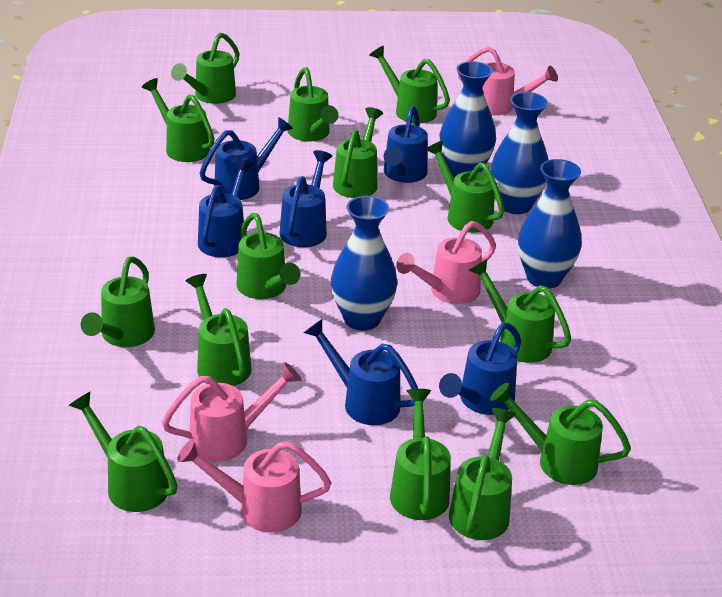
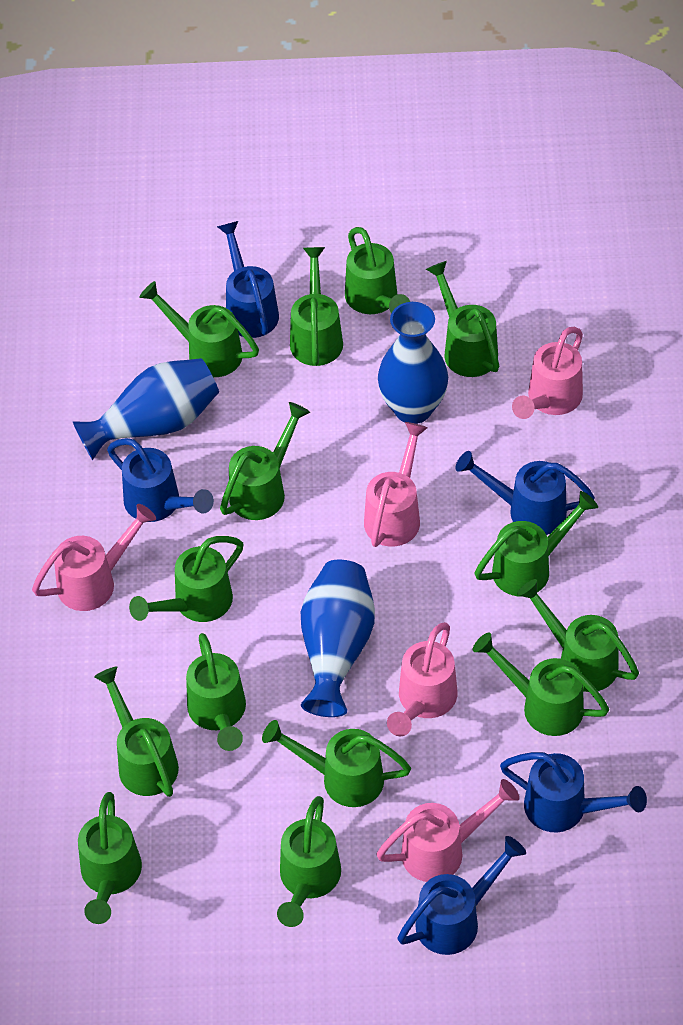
blue vase: [331,196,398,331] [439,61,496,178] [491,92,549,214] [518,159,582,289] = 4 -> [72,358,219,460] [301,560,375,717] [378,302,448,424] = 3
blue watering can: [198,159,254,257] [200,117,293,200] [280,150,332,247] [304,319,418,425] [384,106,428,183] [439,323,521,415] = 6 -> [107,438,214,522] [217,221,279,338] [397,836,526,955] [455,451,595,535] [500,752,647,832] = 5
pink watering can: [162,362,301,461] [177,440,331,532] [396,221,496,304] [458,47,558,116] = 4 -> [32,504,156,611] [364,422,428,547] [376,779,519,882] [387,622,457,736] [512,327,583,419] = 5

